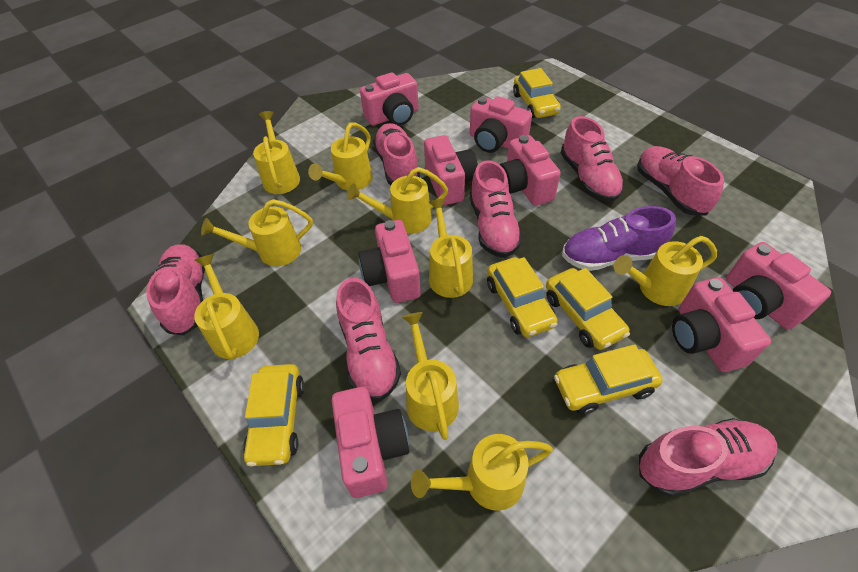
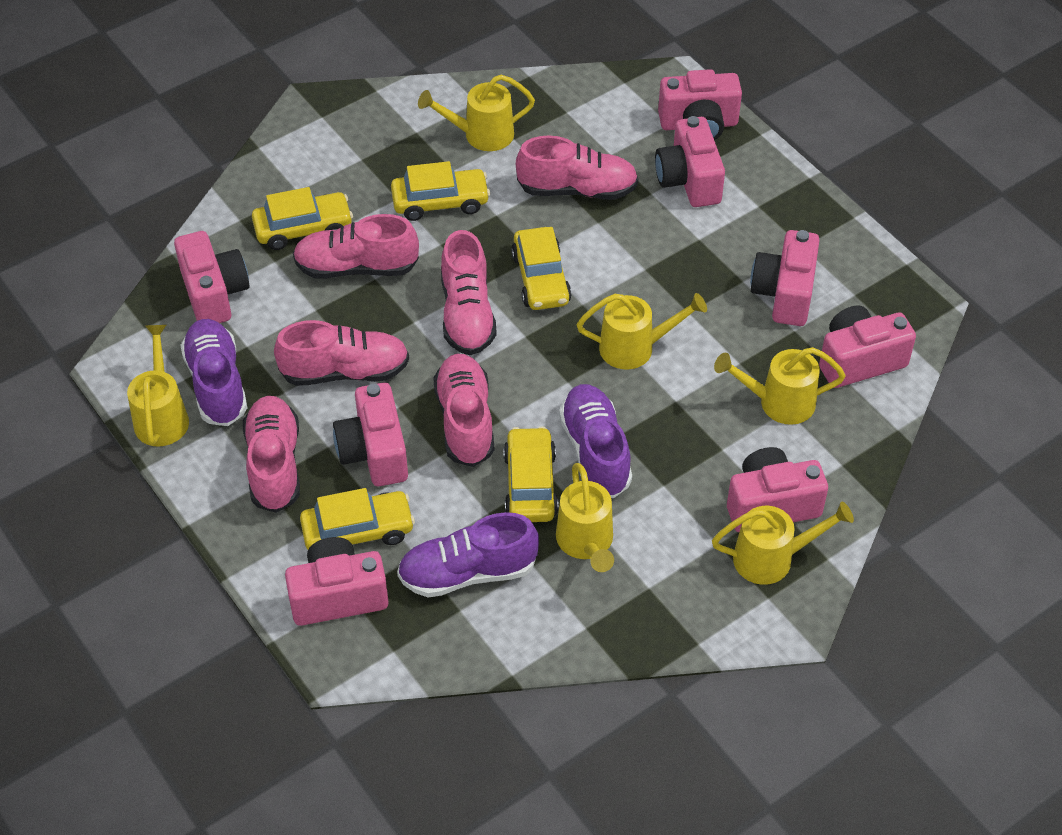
pink shoe: [146,244,205,335] [336,278,401,401] [373,123,420,185] [470,160,523,258] [561,116,624,202] [637,146,724,216] [639,418,777,497] = 7 -> [243,396,300,513] [274,320,409,386] [293,214,419,279] [433,354,494,467] [441,230,497,355] [516,136,638,200] = 6
purple shoe: [562,206,676,271] = 1 -> [181,319,247,426] [397,512,539,598] [559,384,632,498] = 3
yellow watering can: [194,254,259,359] [201,199,313,266] [253,111,300,194] [308,122,373,190] [347,167,448,234] [402,312,459,440] [411,434,553,511] [429,198,473,298] [614,236,717,306] = 9 -> [127,325,189,447] [418,75,535,151] [556,463,614,572] [577,293,707,370] [712,501,854,585] [714,347,845,425] = 6

